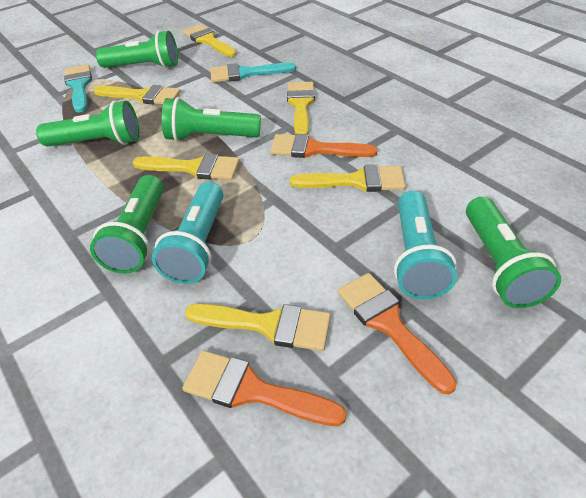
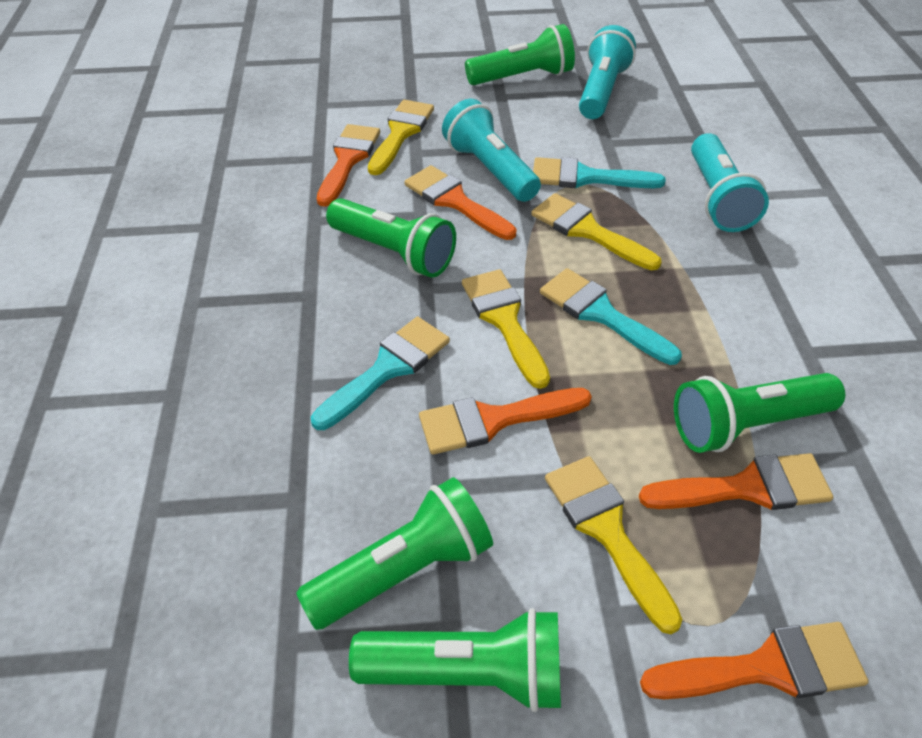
orange brush: [182,351,347,426] [270,134,378,158] [338,273,457,394] = 3 -> [317,124,380,207] [405,165,517,240] [419,388,592,455] [639,453,833,510] [640,622,869,699] = 5
turquoise brush: [64,65,92,113] [210,63,296,82] = 2 -> [311,317,450,430] [533,157,666,188] [540,268,682,365] = 3
turquoise flashlight: [152,182,224,284] [394,191,457,299] = 2 -> [442,99,541,202] [579,25,636,119] [691,133,769,232] = 3
yellow brush: [93,85,181,104] [133,154,240,180] [183,24,236,57] [185,303,331,351] [287,82,315,135] [290,165,405,192] = 6 -> [368,100,434,175] [462,269,550,389] [531,193,662,270] [545,456,682,634] = 4

